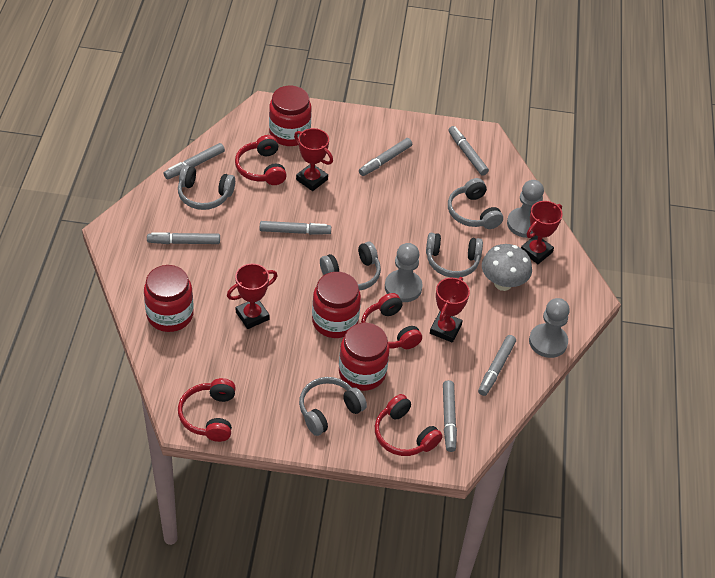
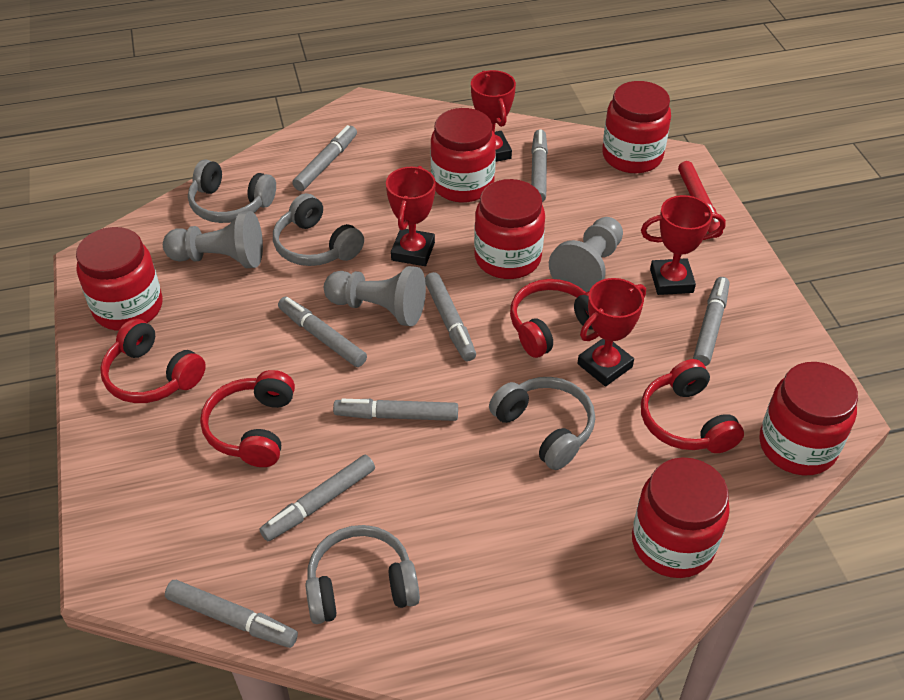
grey headphones: [178,165,235,210] [299,377,367,436] [320,242,381,291] [426,233,483,278] [448,178,503,229] = 5 -> [188,160,276,223] [273,193,364,266] [305,525,420,624] [489,377,595,470] = 4
grey marker: [147,232,220,244] [163,143,225,179] [260,221,331,235] [359,138,412,176] [443,380,457,452] [448,126,489,176] [478,335,516,396] = 7 -> [165,580,298,648] [259,455,375,541] [278,297,367,367] [292,125,357,191] [333,399,458,421] [425,272,476,361] [531,129,548,202] [693,277,729,366] = 8
grey mushroom: [482,244,532,291] = 1 -> none = 0
red jar: [144,265,194,332] [269,86,311,146] [312,272,361,338] [339,323,390,391] = 4 -> [76,227,162,331] [431,108,496,203] [474,179,545,279] [602,81,671,173] [632,457,730,578] [760,362,858,475] = 6
red marker: none = 0 -> [678,161,723,238] = 1

